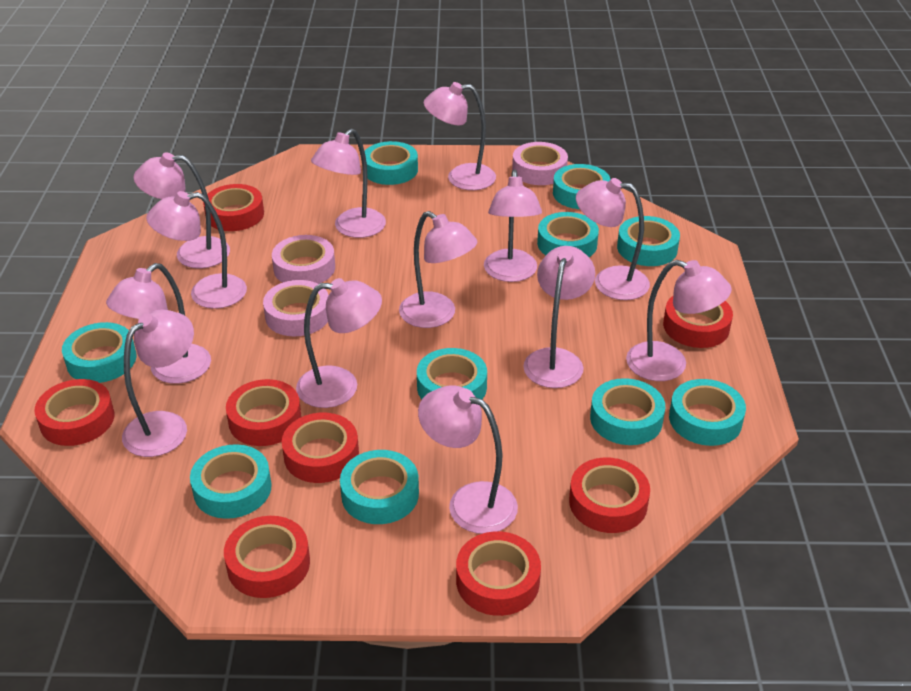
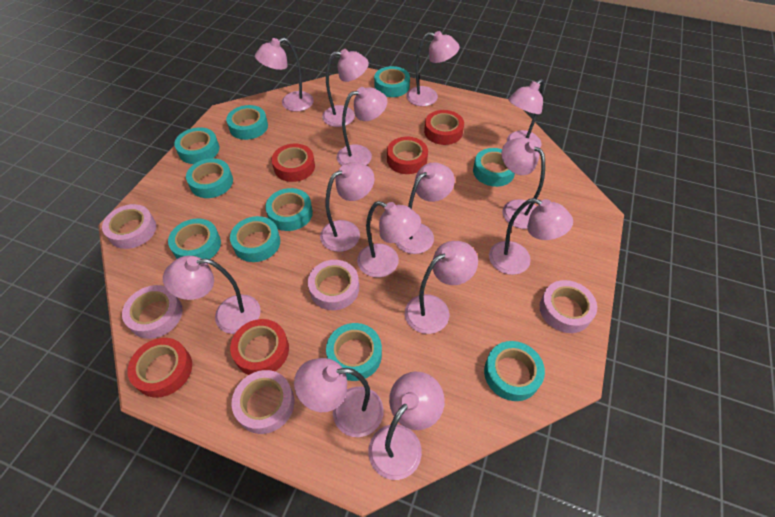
pink lamp: [106,263,211,384] [122,310,194,457] [134,153,230,269] [146,191,247,309] [296,278,382,408] [311,129,386,238] [399,211,478,328] [418,385,518,534] [424,82,496,190] [484,169,542,282] [523,246,595,388] [576,178,650,300] [626,260,732,381] = 13 -> [163,256,261,334] [255,38,314,112] [294,358,384,437] [320,162,374,252] [322,49,369,127] [337,87,387,166] [357,201,421,278] [368,372,445,480] [396,162,455,254] [405,241,478,334] [407,31,460,106] [489,198,573,275] [501,137,545,229] [507,79,544,148] = 14
pink tape: [263,280,329,336] [272,235,335,284] [512,142,568,185] = 3 -> [102,204,156,249] [122,285,183,339] [232,370,295,434] [308,260,359,310] [540,280,597,333] = 5
red tape: [34,379,114,446] [203,184,264,231] [224,516,310,598] [226,379,302,446] [282,413,359,483] [456,531,541,616] [569,457,650,533] [663,296,733,348] = 8 -> [127,338,192,398] [230,319,289,375] [272,144,315,182] [387,137,428,174] [424,110,464,145] = 5

